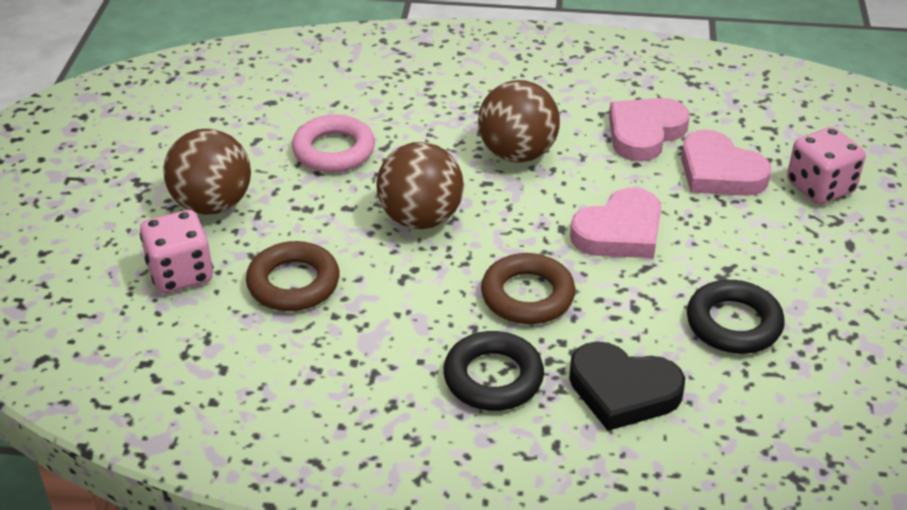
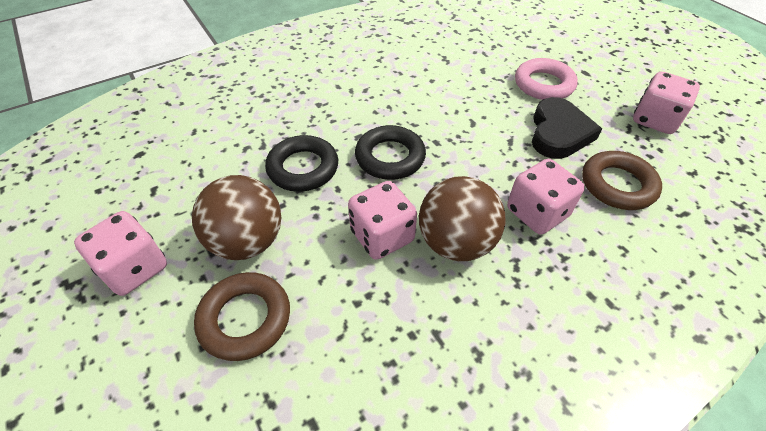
brown ball: [163,129,251,215] [376,142,464,229] [478,80,560,163] = 3 -> [192,175,281,260] [419,176,506,261] = 2
pink dice: [140,210,213,293] [787,127,866,205] = 2 -> [74,211,167,296] [348,181,417,260] [507,159,585,235] [633,72,700,134] = 4
pink heart: [570,188,661,258] [609,98,690,162] [681,129,771,196] = 3 -> none = 0

